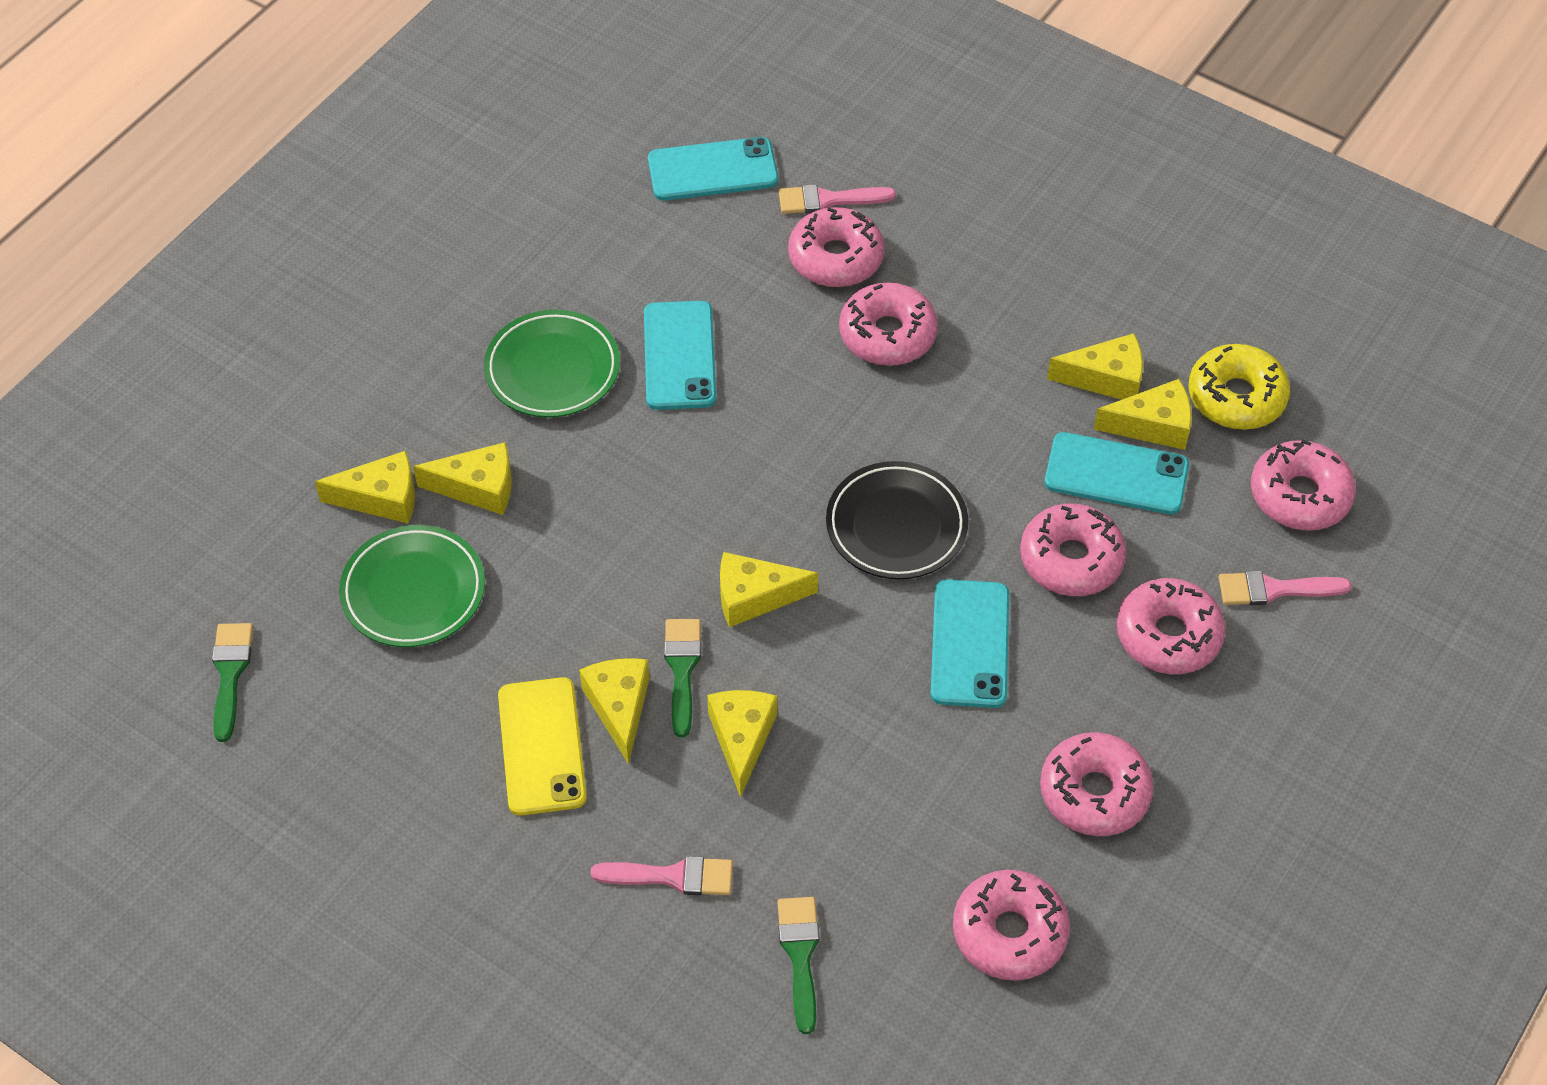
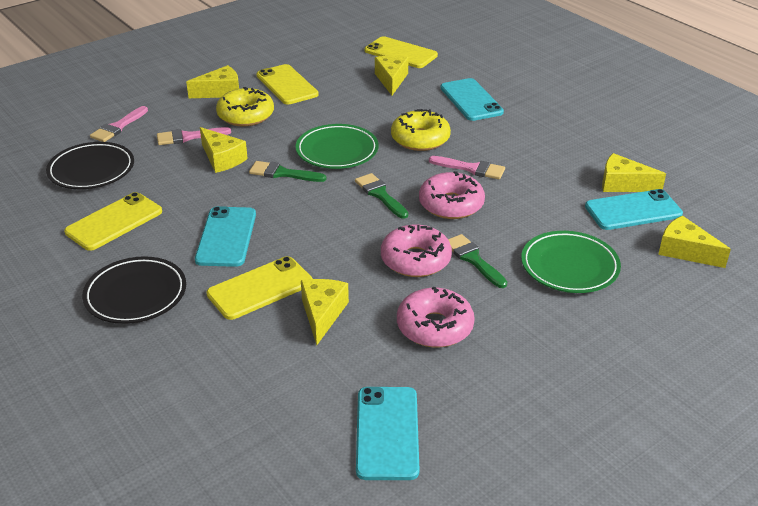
black plate: [826,461,968,579] = 1 -> [46,142,134,189] [82,256,186,324] = 2
pink donut: [788,207,884,287] [839,282,938,366] [953,870,1070,981] [1020,504,1126,596] [1040,732,1154,836] [1117,578,1225,674] [1251,439,1356,530] = 7 -> [381,225,452,277] [397,287,475,348] [419,171,485,219] = 3
yellow cheese: [315,451,415,524] [413,442,512,515] [579,658,650,765] [707,690,777,798] [720,552,818,627] [1047,333,1143,400] [1094,379,1191,450] = 7 -> [186,65,239,98] [200,127,248,173] [301,279,349,345] [375,56,409,95] [602,153,666,192] [658,216,731,268] = 6
yellow donut: [1189,344,1290,430] = 1 -> [216,87,274,127] [391,109,451,151] = 2
yellow phone: [498,677,587,816] = 1 -> [64,192,162,251] [206,256,313,320] [256,64,319,105] [365,36,438,68] = 4

